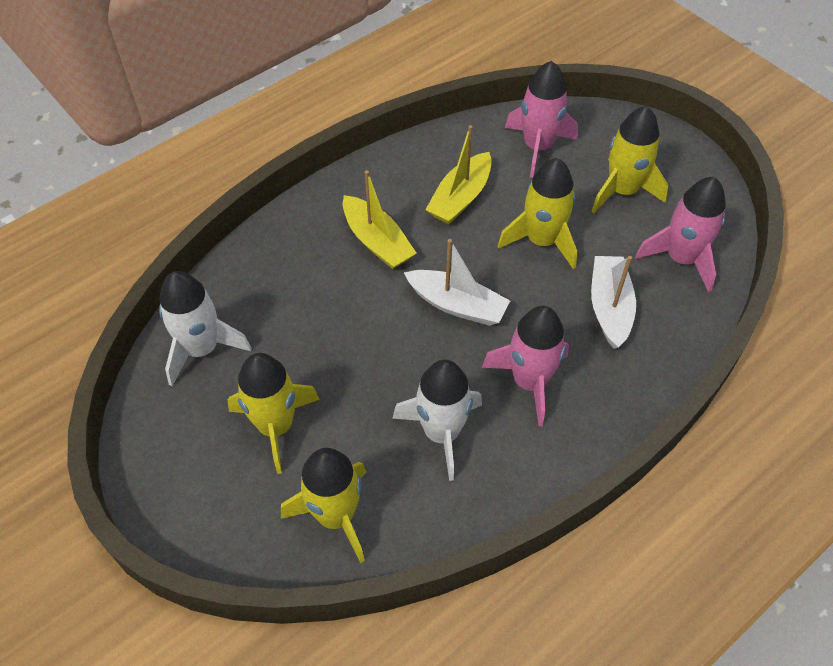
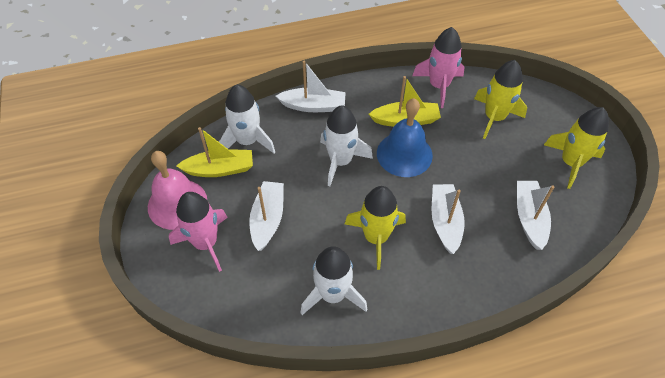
blue bell: none = 0 -> [377,98,433,177] = 1
pink bell: none = 0 -> [148,151,207,230] = 1
pink rocket: [482,306,569,427] [505,61,578,178] [635,177,726,293] = 3 -> [169,192,228,272] [412,27,465,108] = 2
white boat: [404,239,510,326] [591,256,636,349] = 2 -> [249,181,284,251] [276,61,346,112] [432,184,465,254] [517,181,554,250] = 4
white rocket: [159,271,251,386] [392,360,482,481] = 2 -> [219,85,275,153] [300,246,368,315] [320,106,373,186] = 3
yellow rocket: [227,353,320,474] [281,448,366,563] [498,158,577,269] [591,106,668,213] = 4 -> [345,186,406,270] [474,60,527,139] [544,107,609,189] = 3

